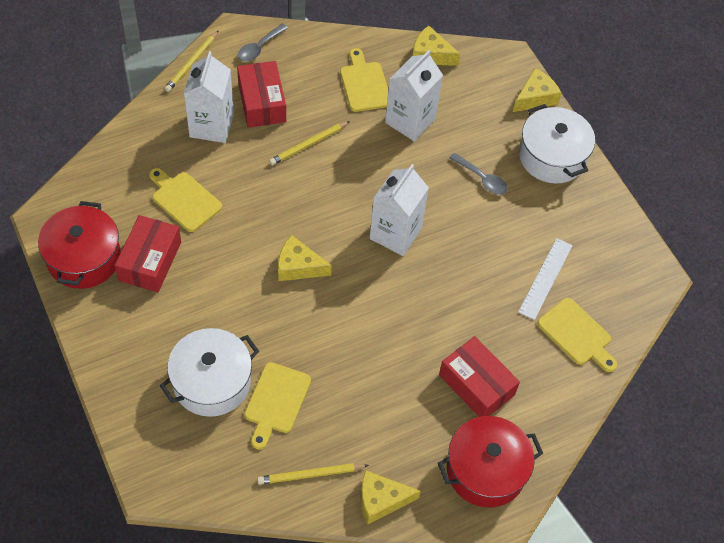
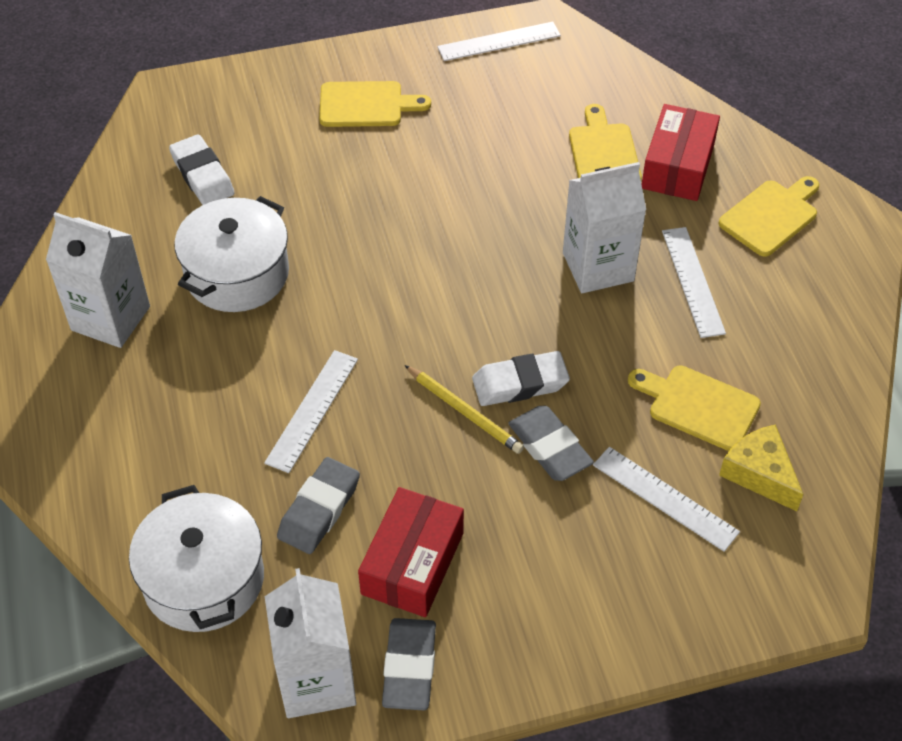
grey eraser: none = 0 -> [277,457,360,554] [382,618,436,710] [508,406,594,481] = 3
grey spoon: [238,23,288,61] [449,153,508,195] = 2 -> none = 0
red box: [115,215,181,292] [237,61,286,128] [439,336,520,417] = 3 -> [358,487,464,617] [642,104,720,201] = 2
red pot: [38,201,121,289] [438,416,543,507] = 2 -> none = 0
white eraser: none = 0 -> [169,134,235,205] [472,351,570,406] = 2
white ruler: [518,238,573,320] = 1 -> [264,350,358,473] [437,22,561,61] [593,447,740,552] [662,227,726,338] = 4
yellow cheese: [278,235,332,281] [360,470,421,525] [413,26,460,66] [513,68,561,112] = 4 -> [719,424,804,511] = 1
yellow pencil: [164,30,219,92] [257,463,369,485] [269,121,350,165] = 3 -> [404,365,524,454] = 1

